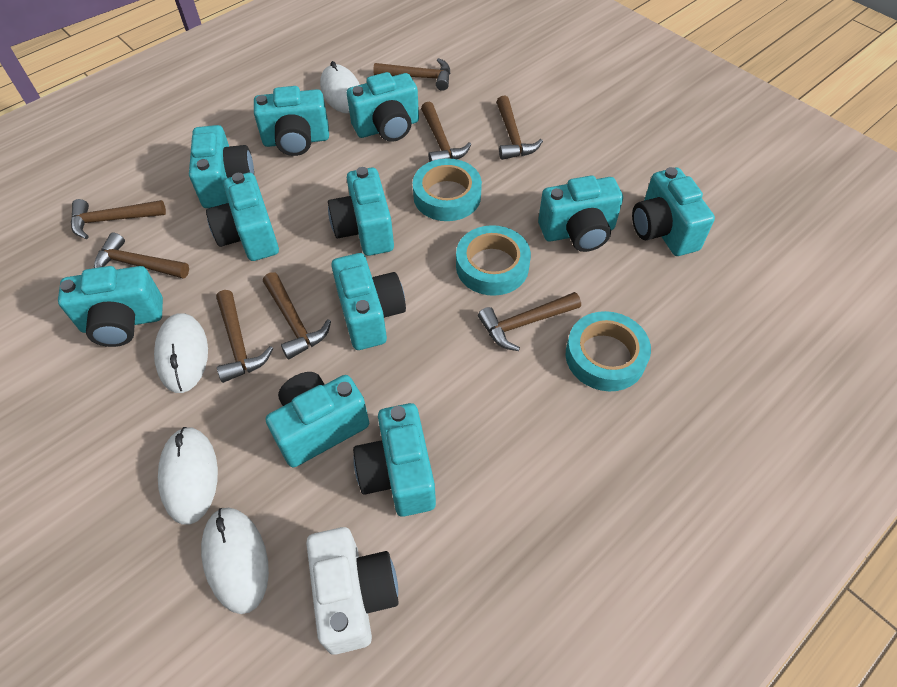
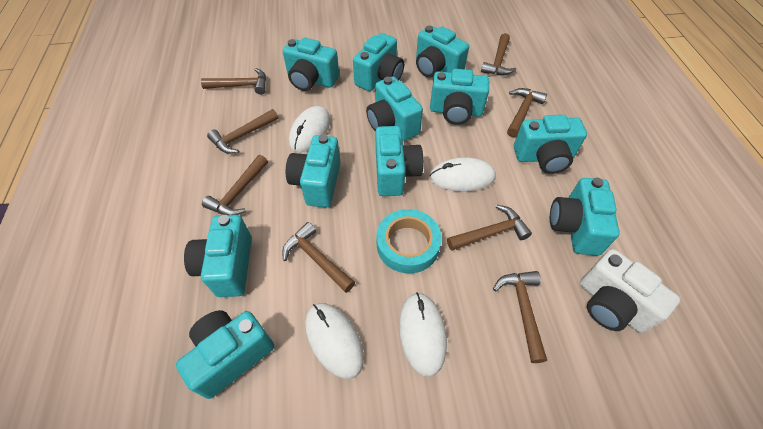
turquoise tape: [413,158,482,221] [456,225,531,296] [566,311,651,391] = 3 -> [377,209,442,274] = 1

